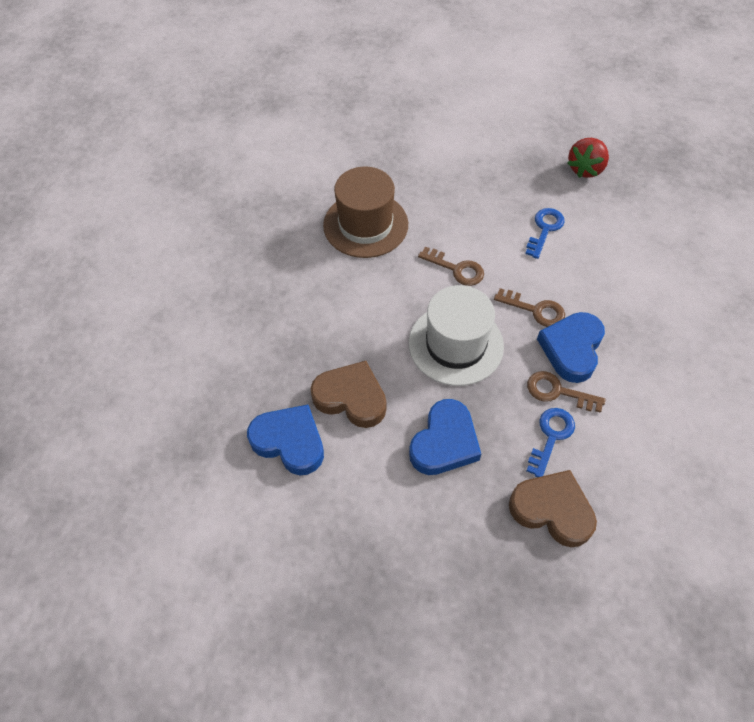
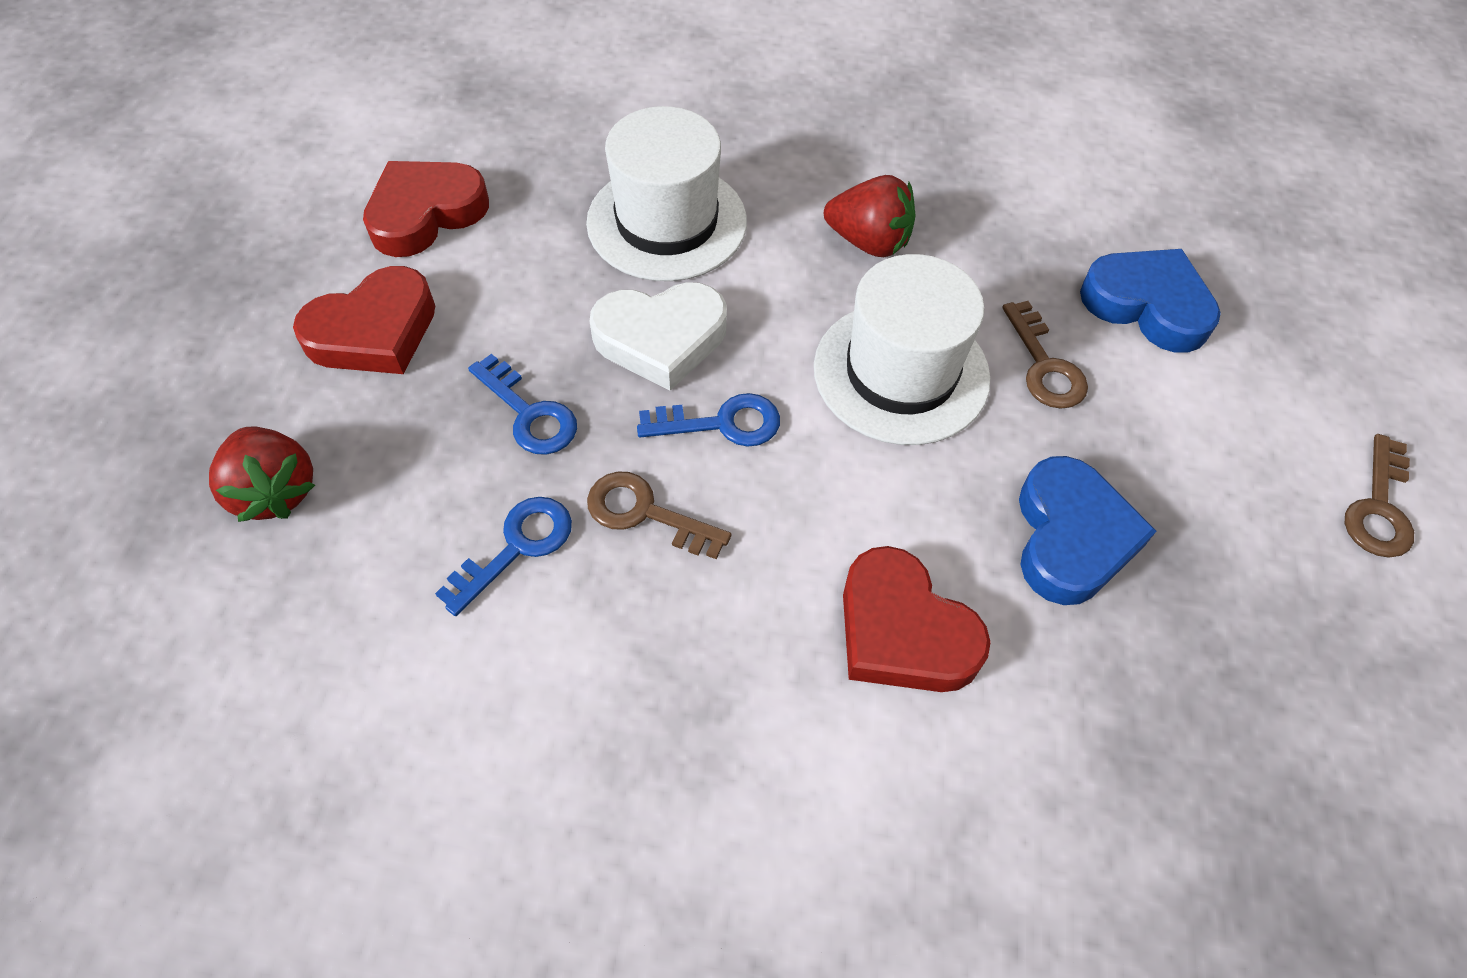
blue heart: [247,405,324,475] [409,399,481,475] [537,312,605,383] = 3 -> [1019,456,1156,605] [1080,249,1221,353] = 2
blue key: [525,208,565,259] [527,408,575,477] = 2 -> [435,497,572,616] [468,354,577,455] [637,393,780,447] = 3
brown hat: [323,166,408,258] = 1 -> none = 0
brown heart: [311,361,386,428] [509,470,597,547] = 2 -> none = 0
red heart: none = 0 -> [293,266,435,374] [363,161,489,257] [843,546,991,692] = 3
red strawberry: [567,138,609,178] = 1 -> [209,427,315,522] [824,175,916,257] = 2
white hat: [409,285,504,386] = 1 -> [586,106,747,281] [814,254,991,445] = 2
white heart: none = 0 -> [589,282,727,391] = 1

